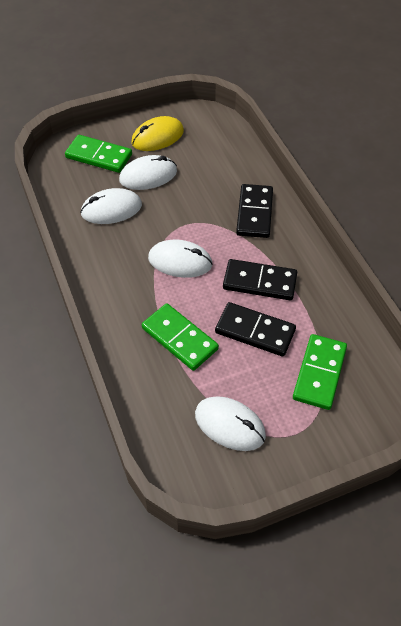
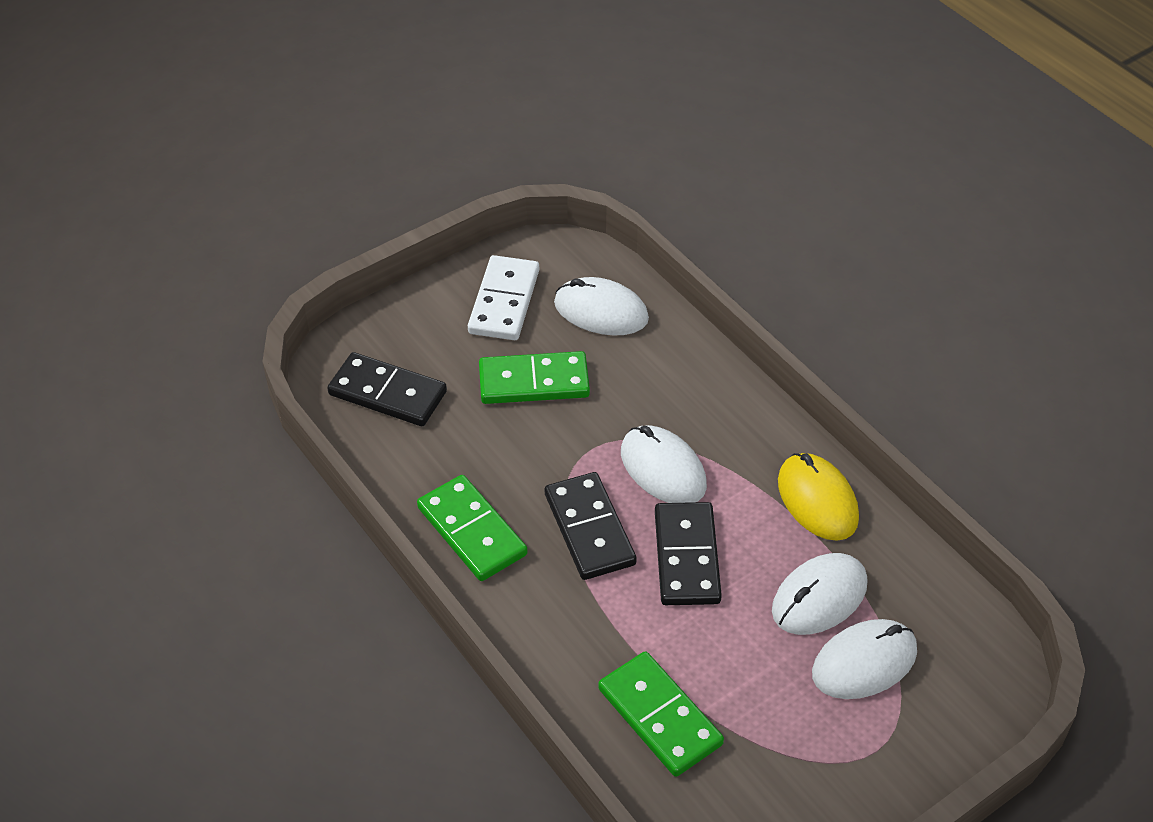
white domino: none = 0 -> [468,255,539,340] = 1

